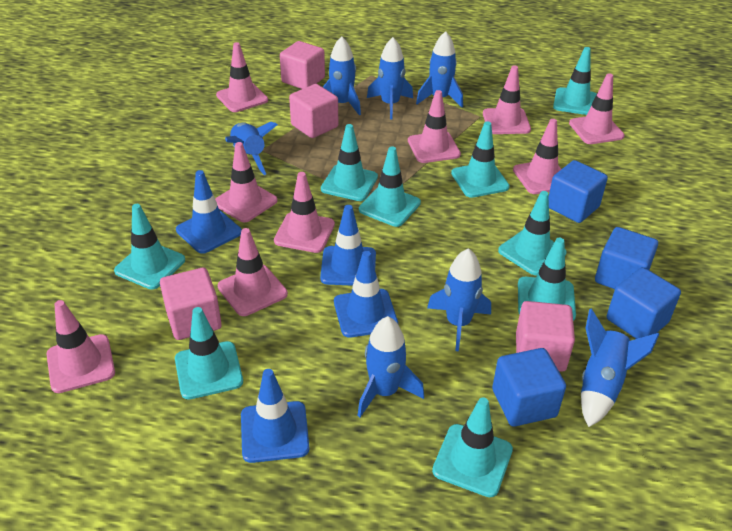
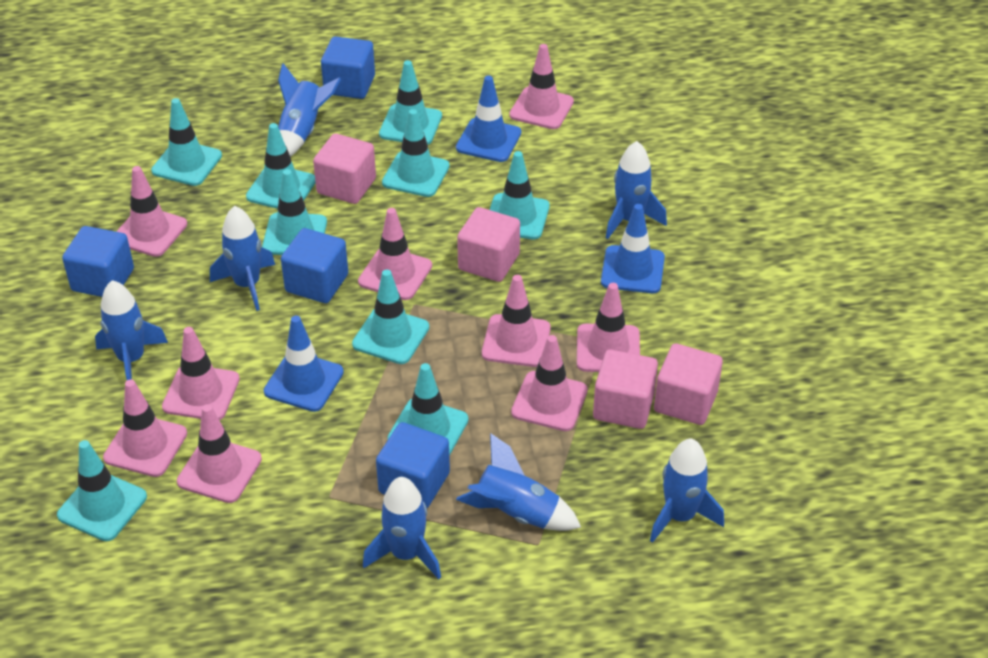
blue traffic cone: [176,170,242,254] [241,369,309,463] [320,205,376,286] [334,251,398,338] = 4 -> [264,316,344,412] [456,75,521,162] [601,204,665,293] = 3

